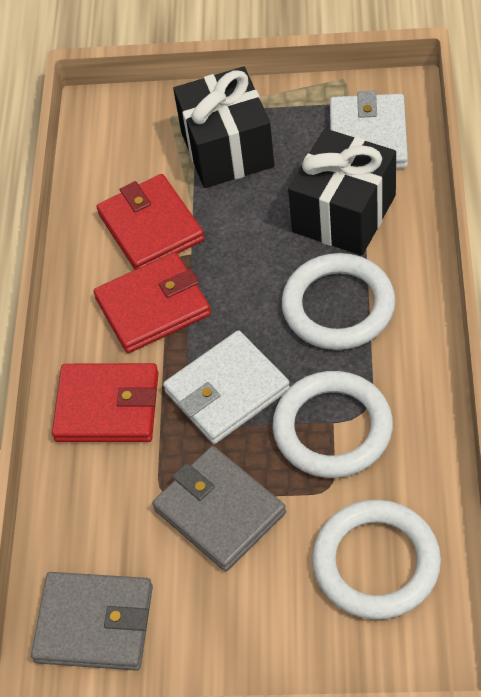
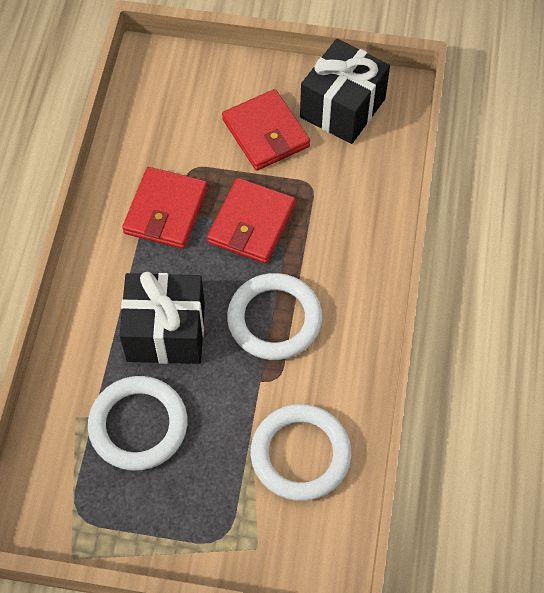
grey wallet: [31,572,153,671] [152,446,286,571] = 2 -> none = 0
white wallet: [163,330,290,444] [330,90,408,169] = 2 -> none = 0

